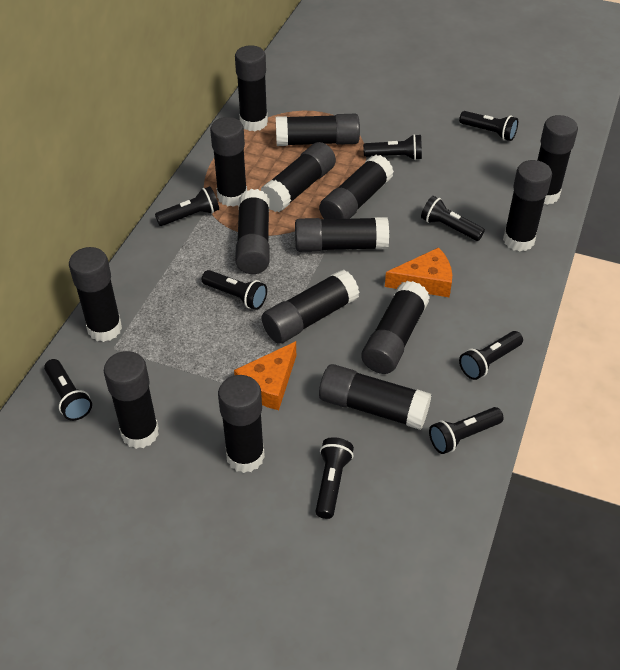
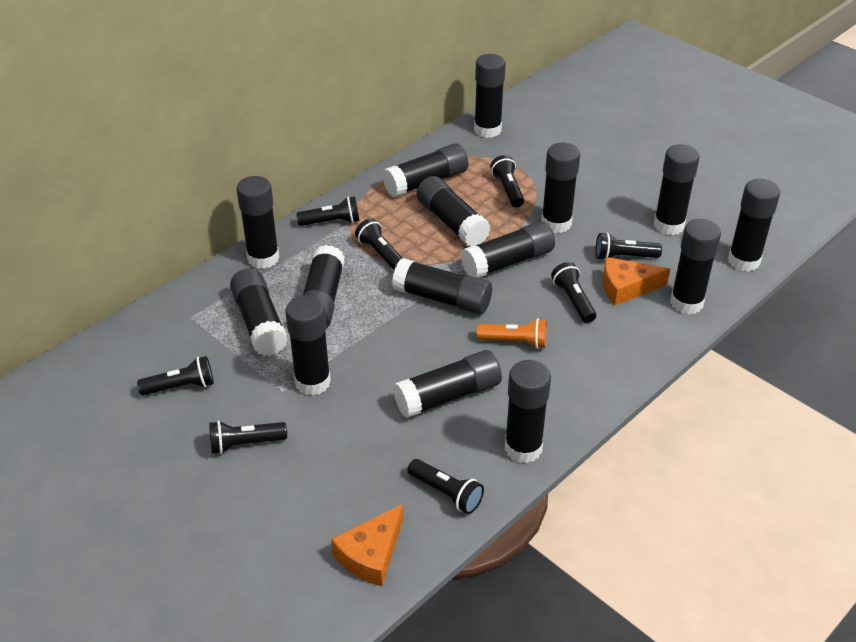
black flashlight: [44,359,92,421] [155,186,219,226] [202,270,267,310] [315,437,354,519] [363,134,422,160] [421,196,485,241] [429,407,504,454] [459,111,518,141] [459,331,523,380] = 9 -> [137,356,214,395] [209,421,287,454] [296,196,359,226] [355,218,402,271] [408,459,484,514] [490,155,524,207] [551,262,596,323] [596,233,662,260] = 8
orange flashlight: none = 0 -> [476,318,547,349] = 1

